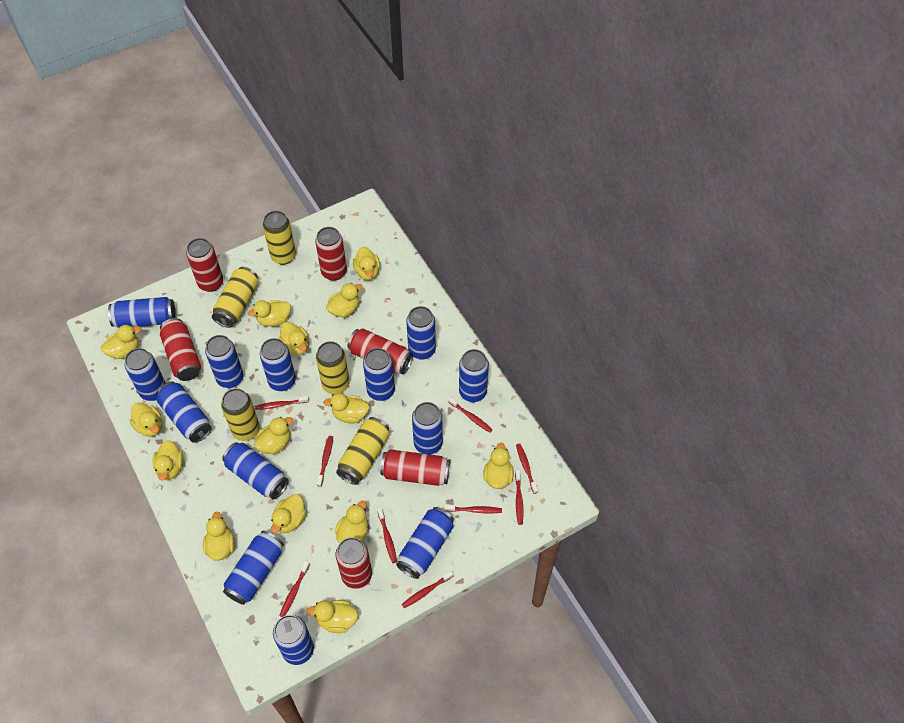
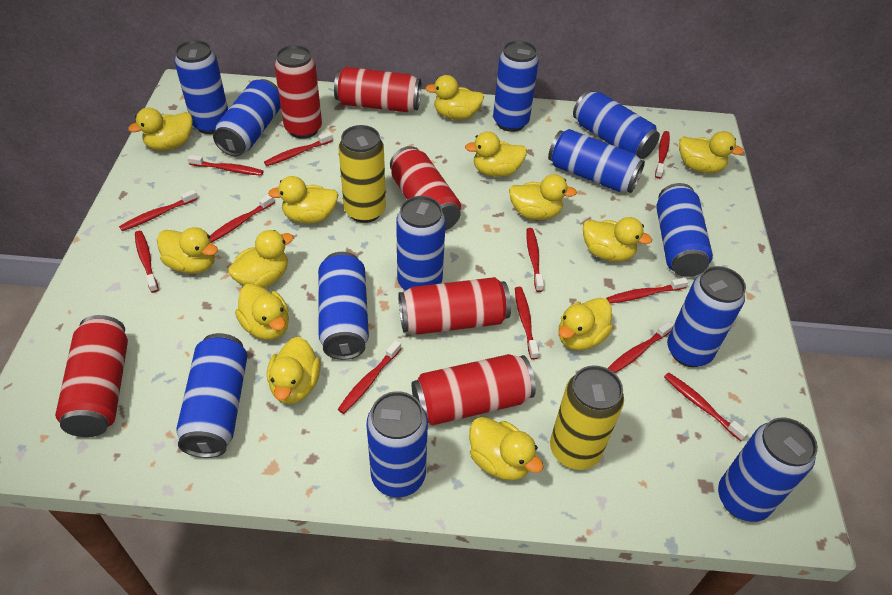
blue can: [108,297,176,328] [125,348,166,401] [156,382,212,443] [205,335,244,388] [222,442,289,500] [223,530,284,605] [260,338,296,391] [273,615,314,665] [363,348,395,401] [396,507,454,579] [406,306,436,360] [412,402,443,454] [459,349,489,402] = 13 -> [175,40,228,134] [176,333,247,458] [213,79,281,156] [318,252,369,360] [367,391,428,497] [396,196,446,291] [493,40,539,132] [548,129,645,193] [573,90,660,159] [656,183,713,277] [667,266,746,367] [718,418,818,522] = 12
red toothbrush: [255,396,309,410] [279,561,310,617] [317,436,333,487] [377,508,397,563] [402,570,454,608] [445,505,502,513] [448,397,493,433] [515,470,523,525] [516,443,538,494] = 9 -> [119,189,198,231] [135,231,158,293] [187,155,263,176] [210,194,275,243] [264,132,333,166] [338,340,402,414] [515,287,539,360] [526,228,544,292] [606,277,688,303] [607,321,674,373] [655,131,670,179] [664,372,749,441] = 12
yellow can: [212,267,258,328] [221,388,260,441] [263,211,296,265] [316,341,350,394] [336,417,389,485] = 5 -> [338,125,386,223] [550,365,624,470] = 2
yellow duck: [101,324,141,359] [130,402,162,437] [152,440,183,481] [203,512,235,561] [248,300,291,327] [254,417,293,454] [271,494,307,533] [279,322,309,355] [307,600,358,633] [323,393,369,424] [326,283,363,318] [335,501,368,543] [353,247,380,280] [483,443,514,489] = 14 -> [128,107,193,151] [157,227,218,274] [228,230,294,288] [235,284,289,340] [267,337,321,404] [268,176,338,223] [425,75,484,120] [465,131,527,177] [469,417,544,481] [509,174,577,220] [558,298,613,350] [583,217,652,262] [679,131,744,173] = 13

